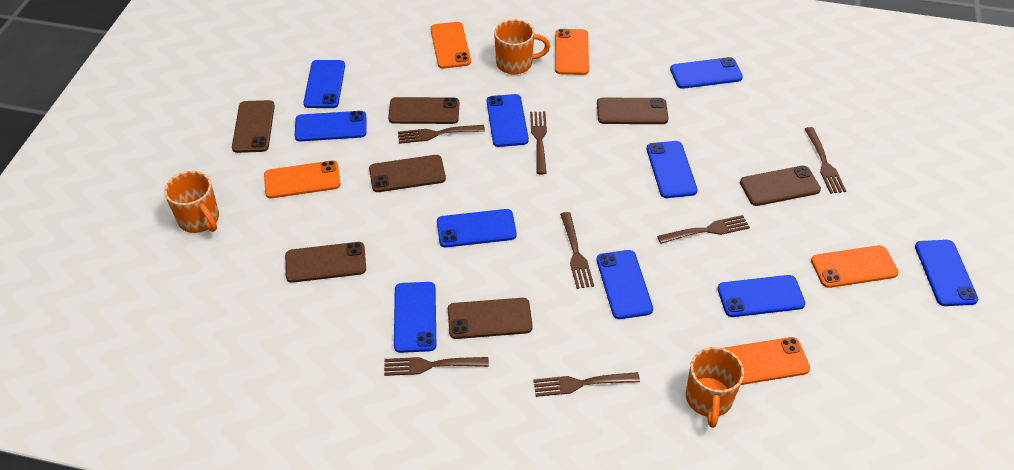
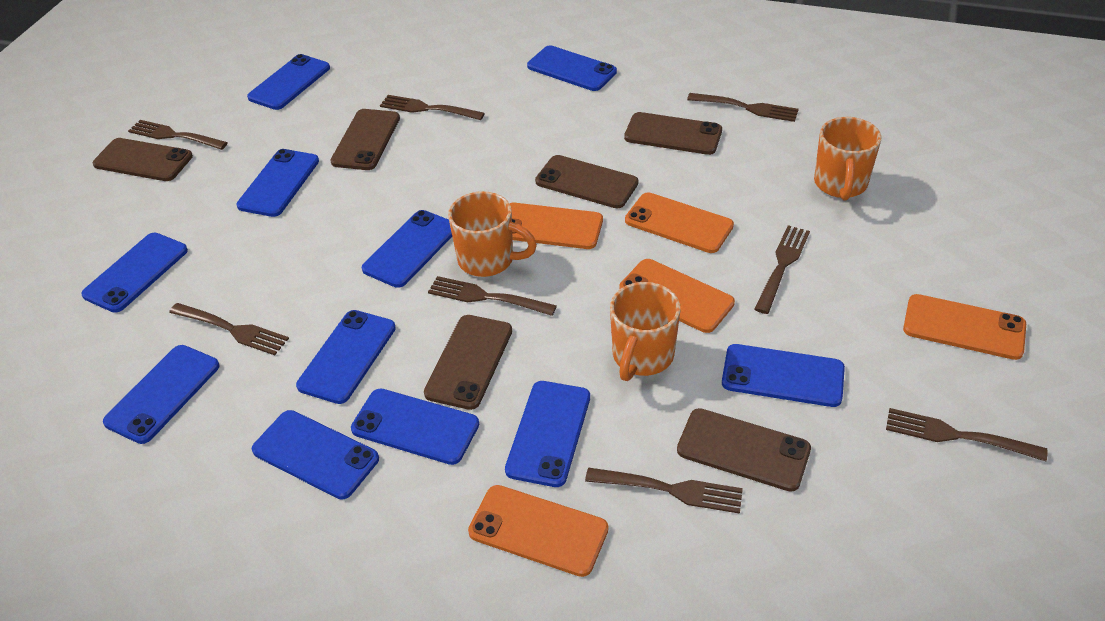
blue phone: [295,111,366,141] [303,60,345,108] [394,282,436,353] [437,209,517,247] [487,94,529,147] [597,250,653,319] [646,141,698,198] [670,57,743,89] [717,275,806,317] [915,240,978,306] = 10 -> [81,233,188,313] [103,345,220,444] [236,149,319,217] [247,54,330,110] [252,410,379,499] [296,310,396,404] [351,388,479,465] [362,210,452,288] [505,381,590,487] [527,45,617,91] [722,344,845,407] = 11
brown fork: [384,357,489,376] [398,125,485,144] [530,112,547,175] [533,372,640,397] [560,212,594,289] [657,215,750,244] [805,127,846,194] = 7 -> [128,120,228,150] [169,303,289,355] [380,95,485,120] [428,276,557,316] [585,468,743,514] [687,93,799,122] [754,225,810,314] [886,408,1048,461] = 8
brown phone: [232,100,275,153] [285,242,366,283] [369,155,446,192] [388,97,459,124] [448,298,533,339] [597,98,668,124] [740,166,821,206] = 7 -> [93,138,193,181] [330,109,400,170] [424,315,512,410] [535,155,639,208] [624,112,722,155] [677,408,811,492] = 6

